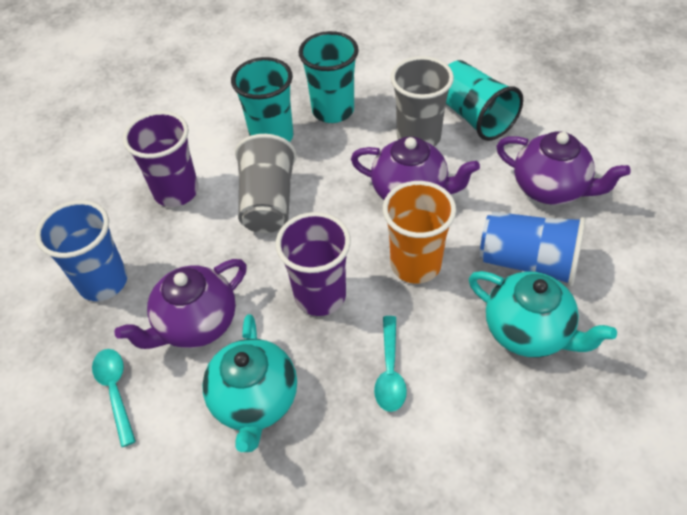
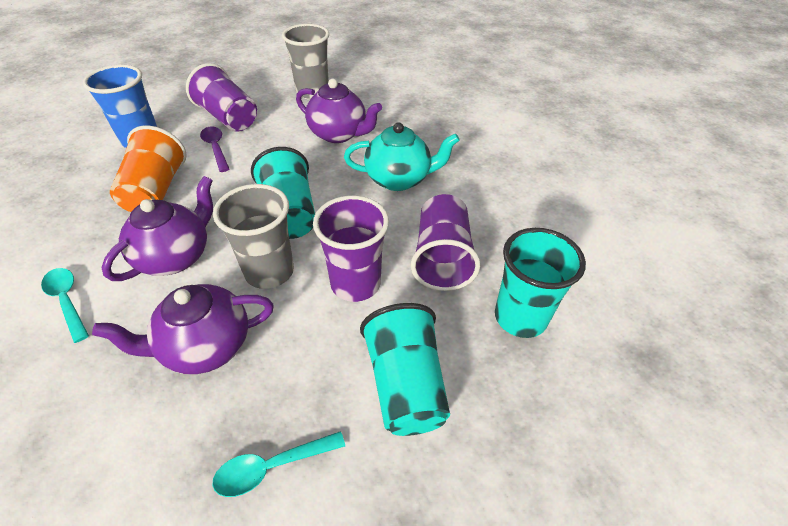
blue cup: [35,200,127,301] [480,212,586,286] = 2 -> [83,65,157,148] = 1
purple cup: [123,111,199,207] [276,212,351,316] = 2 -> [186,63,257,131] [313,195,389,302] [411,194,480,291] = 3
purple spoon: none = 0 -> [200,126,230,172] = 1
turquoise teapot: [202,314,297,452] [469,271,617,358] = 2 -> [344,122,460,191] = 1

